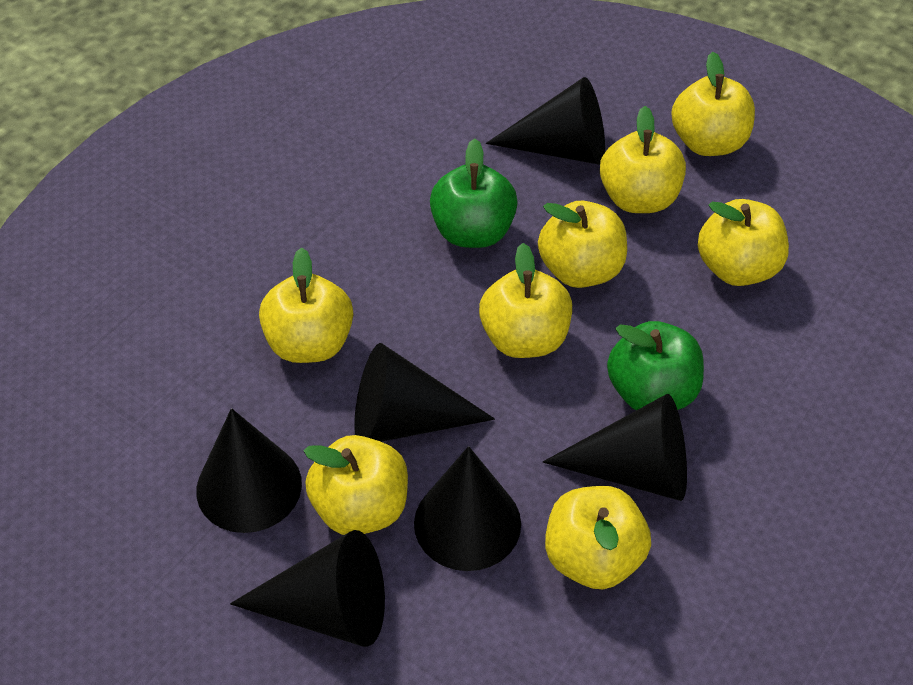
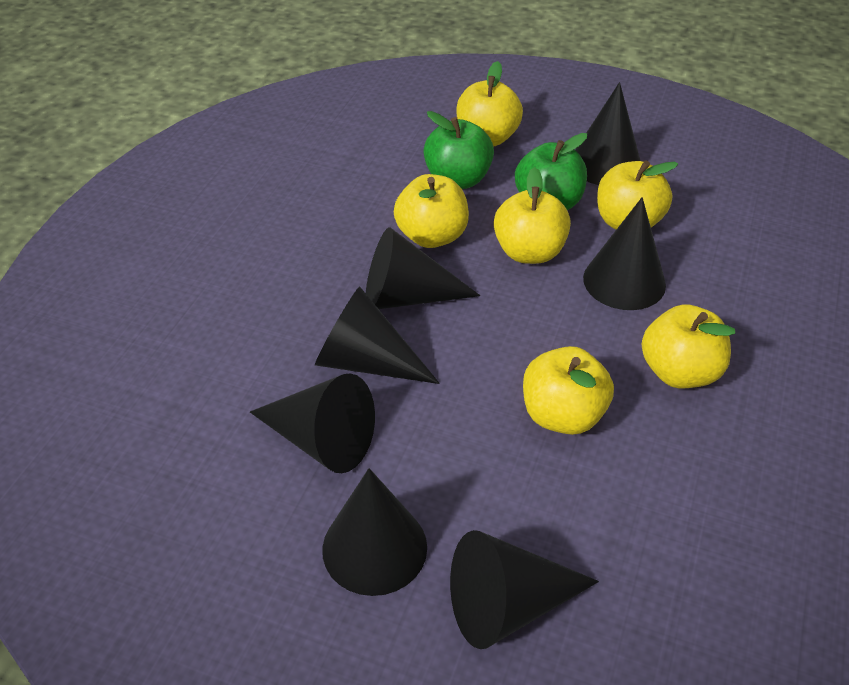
black cone: [196,408,302,533] [230,530,385,647] [354,343,495,442] [414,446,521,571] [486,77,605,165] [543,394,687,501] = 6 -> [250,373,375,473] [315,286,440,384] [322,468,427,596] [366,227,480,309] [450,530,599,649] [575,82,640,185] [583,197,666,310] = 7
yellow apple: [259,247,353,363] [303,435,408,535] [479,243,572,358] [538,201,627,288] [545,486,651,589] [600,106,686,213] [671,52,755,156] [698,199,789,286] = 8 -> [394,174,469,248] [456,61,523,147] [494,167,571,264] [523,346,614,435] [597,160,678,229] [641,304,735,388] = 6

